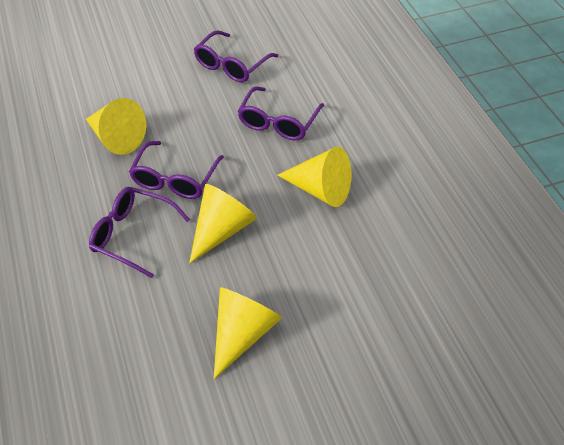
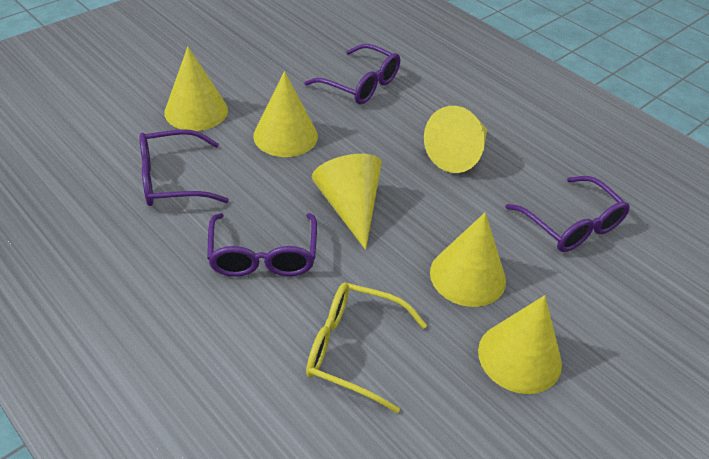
yellow cone: [86,98,146,155] [189,184,257,263] [214,287,282,379] [277,147,351,207] = 4 -> [164,46,228,131] [253,71,318,157] [312,154,382,250] [424,106,487,173] [430,213,506,307] [478,295,562,394] = 6
yellow glasses: none = 0 -> [306,283,427,413] = 1

